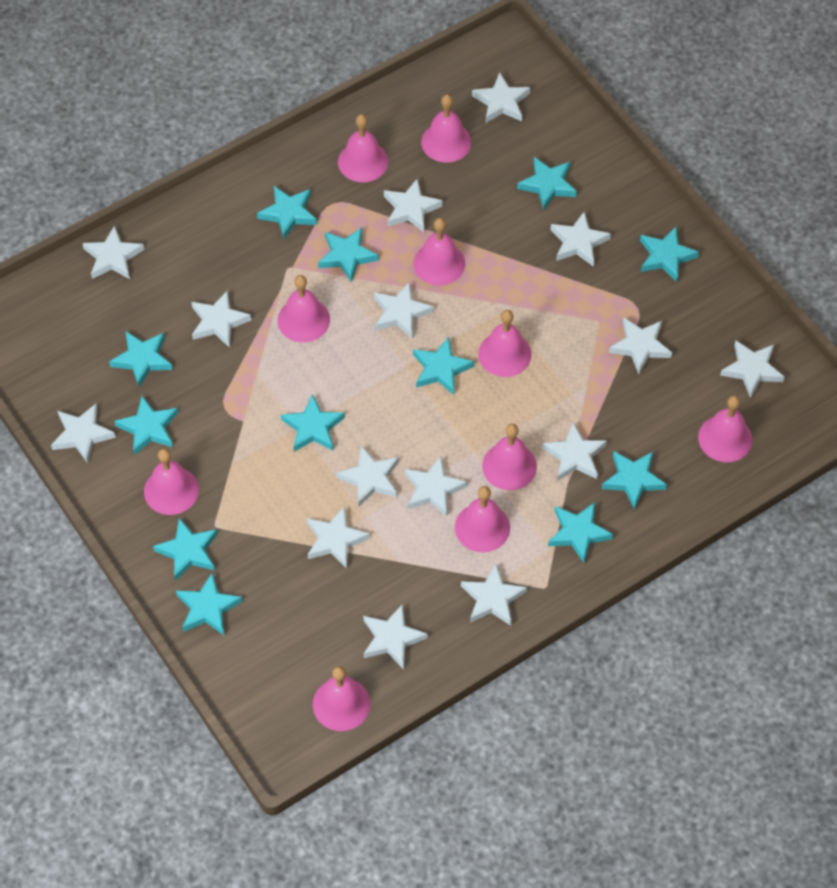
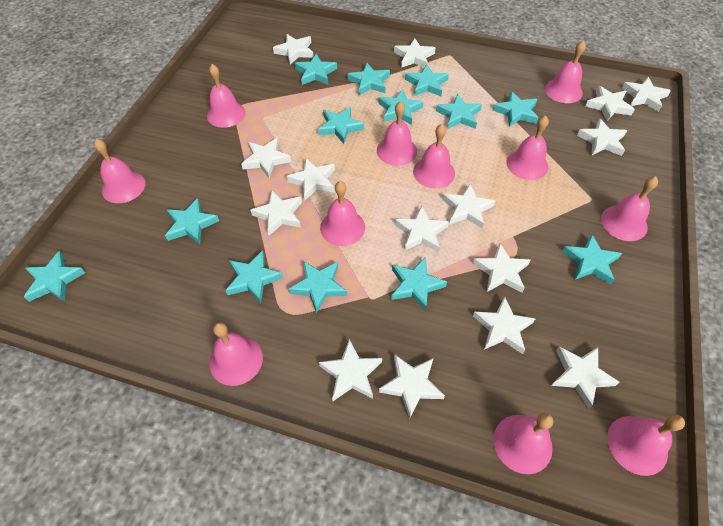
pink bell: [144,448,199,515] [278,275,330,342] [313,666,370,731] [338,114,388,182] [413,218,465,286] [421,94,471,163] [455,486,510,552] [478,310,531,377] [482,424,537,490] [698,395,753,462] = 10 -> [94,139,145,203] [207,64,246,128] [209,322,263,386] [320,181,365,246] [377,101,417,166] [413,124,455,189] [494,413,553,474] [506,115,549,180] [545,40,586,103] [601,176,658,241] [607,414,685,476] = 11
turquoise star: [109,331,173,387] [115,396,178,455] [153,518,218,581] [176,572,243,635] [257,186,317,239] [281,394,345,452] [318,227,379,283] [413,337,474,395] [517,157,577,210] [548,502,614,563] [602,451,667,510] [640,227,699,282] = 12 -> [24,251,86,302] [165,198,219,244] [225,250,283,303] [289,261,347,313] [295,54,337,85] [318,107,364,144] [347,63,390,95] [378,89,423,125] [391,257,447,311] [405,64,449,96] [436,94,482,129] [493,91,539,127] [562,234,622,285] = 13

